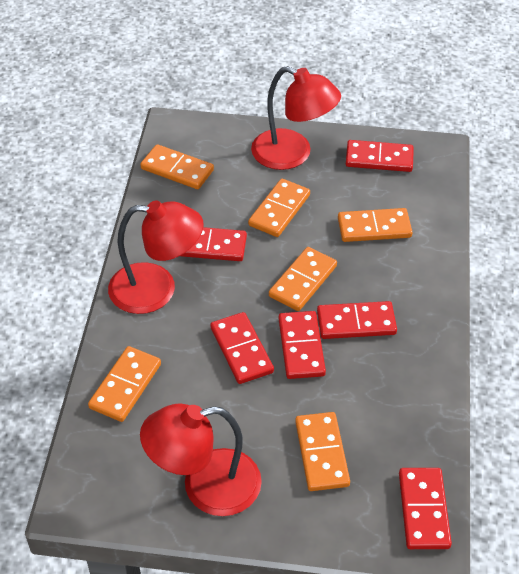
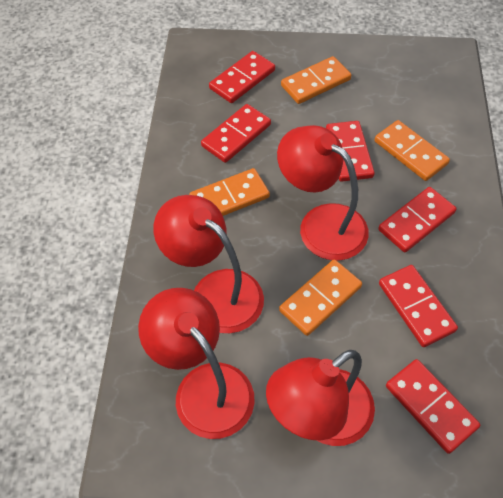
orange domino: [88,346,161,422] [140,144,214,189] [248,179,310,237] [269,247,337,311] [295,412,350,491] [338,208,413,242] = 6 -> [189,168,270,216] [279,259,362,336] [281,56,351,104] [375,120,450,181] = 4
red lamp: [108,201,203,314] [140,403,262,516] [251,66,341,170] = 3 -> [138,288,255,439] [154,195,264,333] [266,350,375,446] [277,125,369,261] = 4

